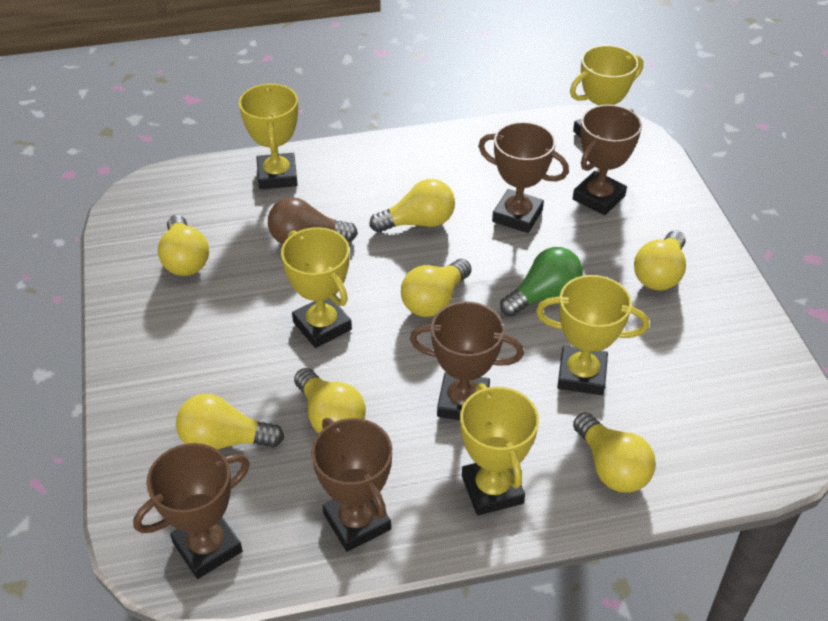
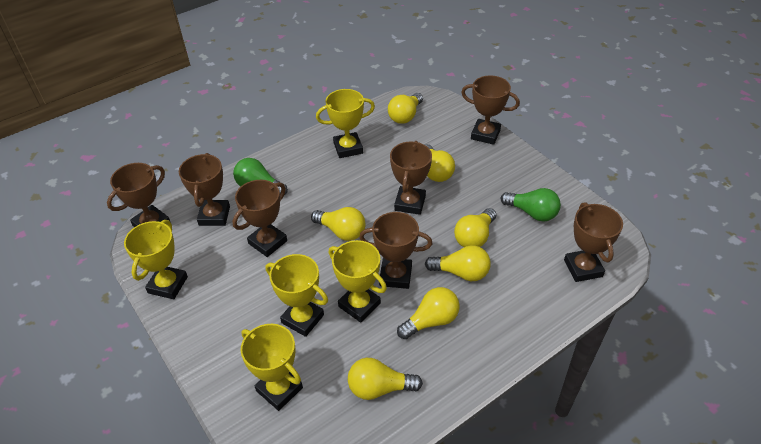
brown light bulb: [268,197,358,244] = 1 -> none = 0
brown trophy: [133,443,250,579] [311,418,392,552] [410,301,524,420] [478,122,569,233] [573,104,642,215] = 5 -> [107,163,170,227] [179,153,230,226] [233,180,287,257] [359,212,432,289] [390,141,432,215] [461,76,520,145] [564,202,623,282] = 7
green light bulb: [500,247,583,317] = 1 -> [233,158,288,195] [501,188,561,222] = 2

